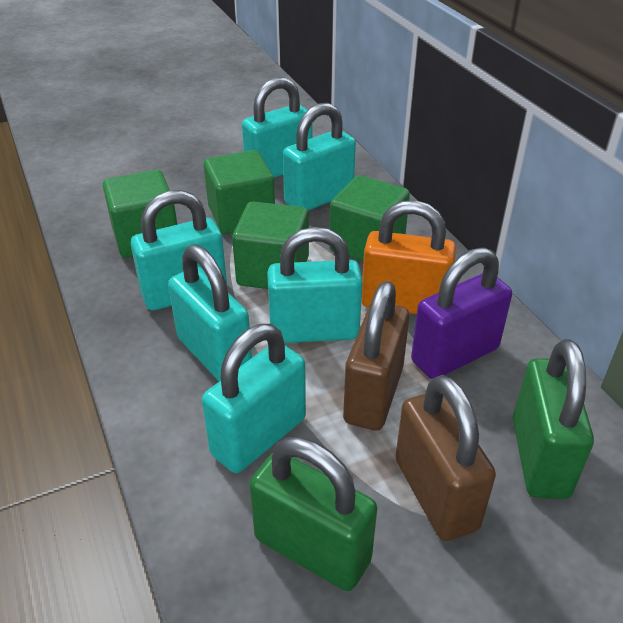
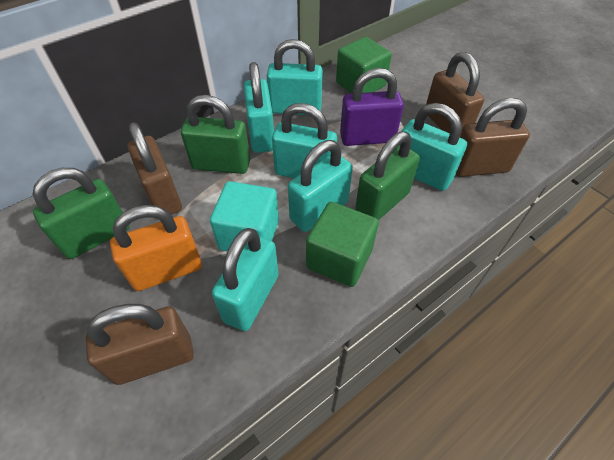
brown padlock: [343,281,409,431] [396,375,496,541] = 2 -> [86,304,194,385] [127,122,182,215] [426,52,484,133] [456,98,530,177] = 4
green cube: [103,170,177,258] [204,150,275,234] [232,201,309,289] [329,175,410,262] = 4 -> [306,202,379,287] [336,37,392,93] = 2
green padlock: [250,437,377,591] [513,339,594,499] = 2 -> [32,168,129,259] [181,95,250,174] [355,131,420,220] = 3
turquoise cube: none = 0 -> [210,181,279,251] = 1

